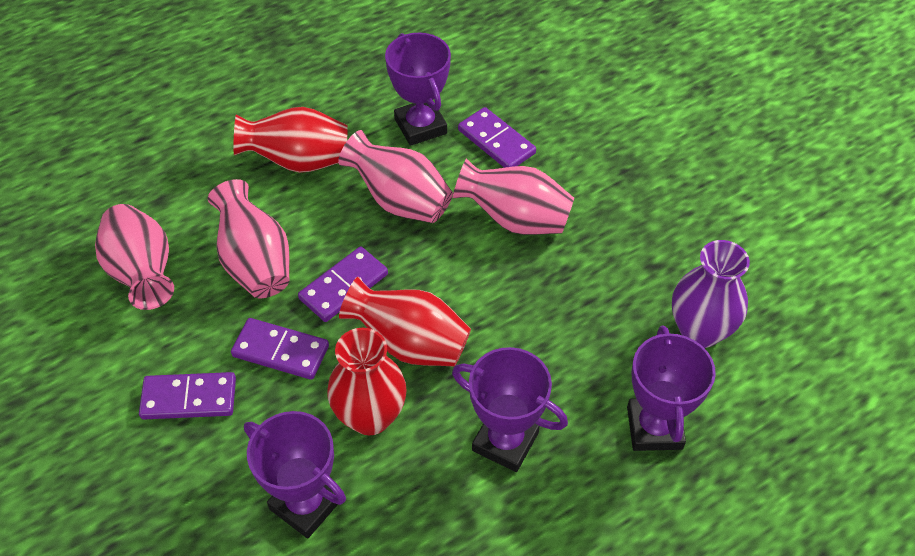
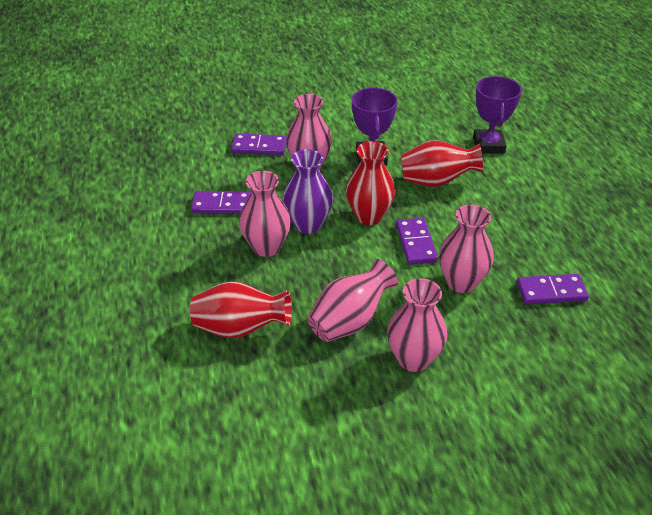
pink vase: [95,204,174,310] [208,179,289,298] [338,130,453,223] [453,158,574,235] = 4 -> [239,171,291,257] [286,94,332,170] [307,259,398,342] [387,278,447,372] [439,204,494,293] = 5
purple trophy: [244,411,346,538] [385,33,451,146] [452,347,568,472] [627,326,716,451] = 4 -> [352,88,397,166] [473,76,522,154] = 2

